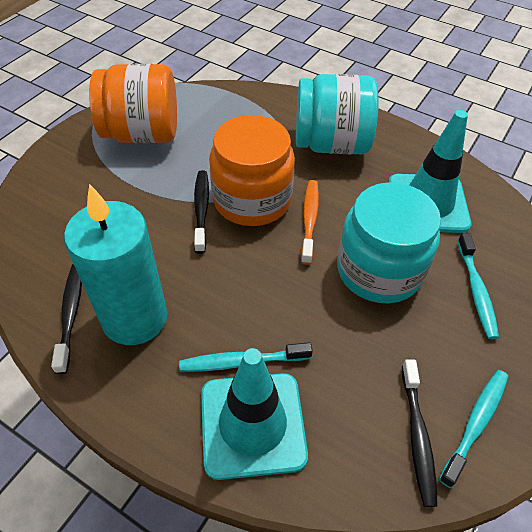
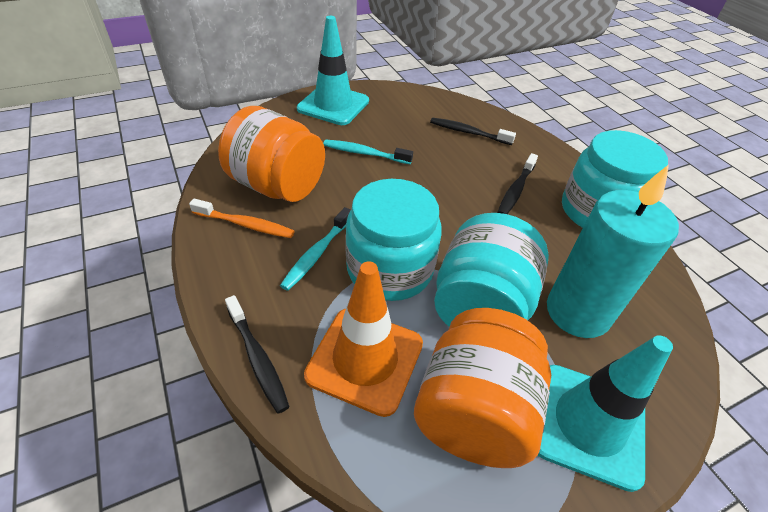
orange traffic cone: none = 0 -> [304,261,423,417] = 1
turquoise jar: [296,74,379,154] [337,182,441,303] = 2 -> [345,179,442,301] [434,213,549,327] [562,130,668,228] = 3
turquoise toothbrush: [179,342,313,372] [439,370,508,488] [458,233,499,339] = 3 -> [280,207,351,291] [323,140,413,164] = 2

